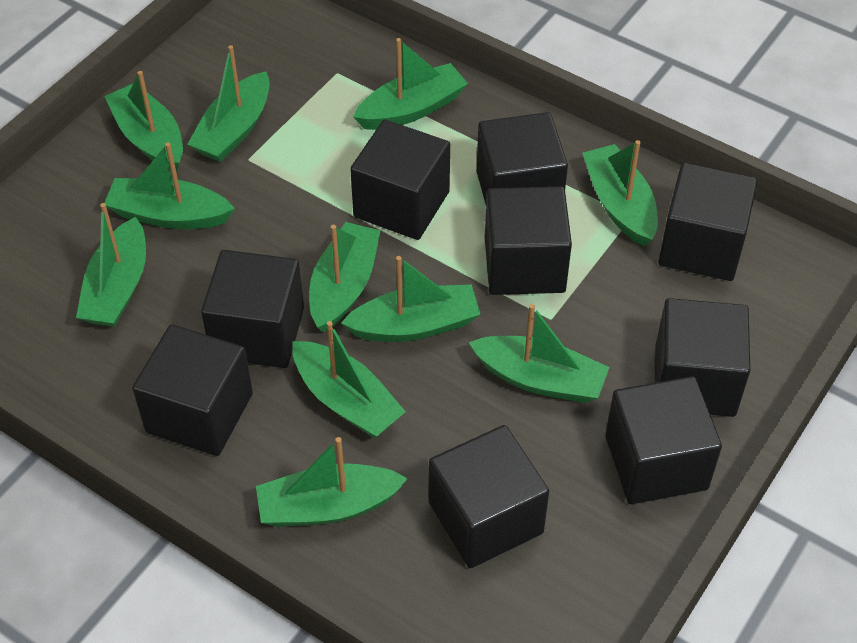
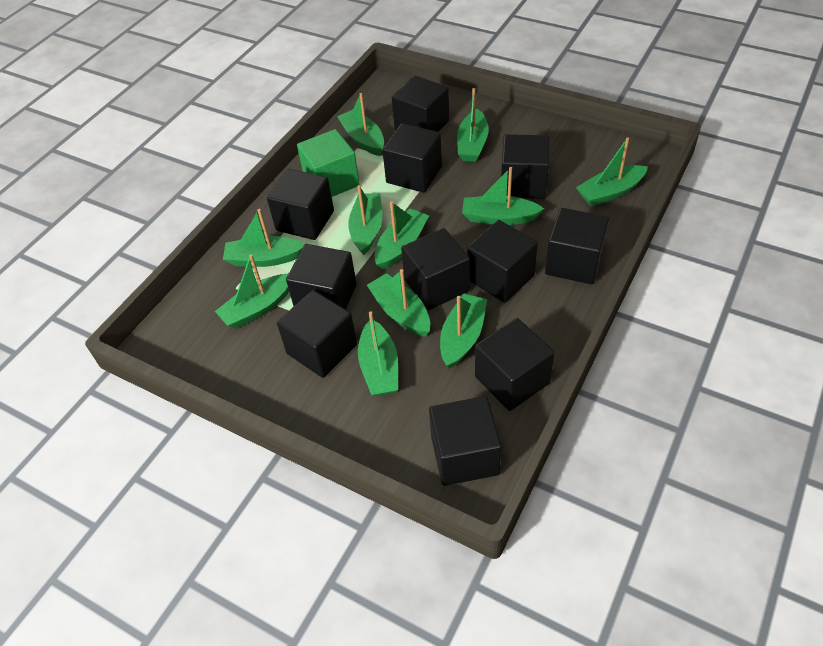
black cube: [132,324,253,456] [201,250,304,368] [350,120,450,240] [429,425,549,568] [477,112,568,204] [485,186,572,295] [605,376,722,504] [655,298,750,417] [658,163,757,281] = 9 -> [267,169,334,240] [277,290,357,378] [286,244,357,309] [382,123,442,193] [392,76,449,132] [401,228,470,310] [429,396,502,486] [467,220,538,303] [475,318,555,411] [501,134,550,199] [545,208,609,284] = 11
green cube: none = 0 -> [297,129,360,197] = 1

